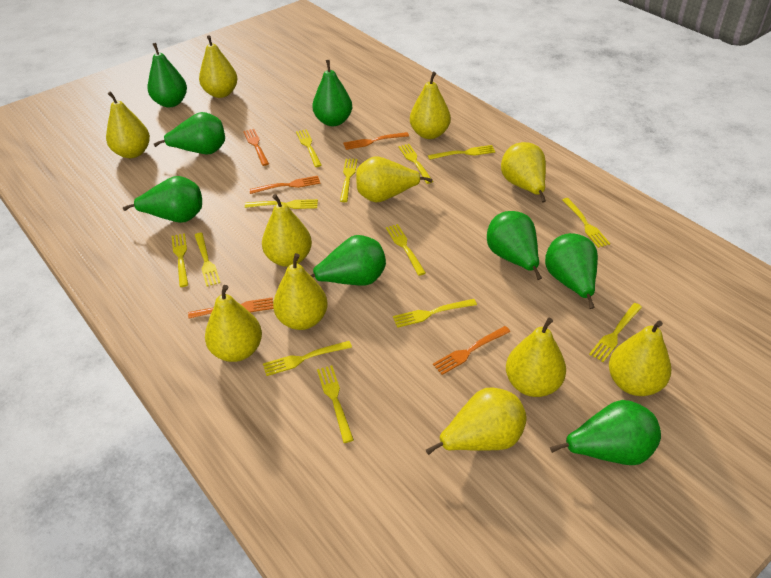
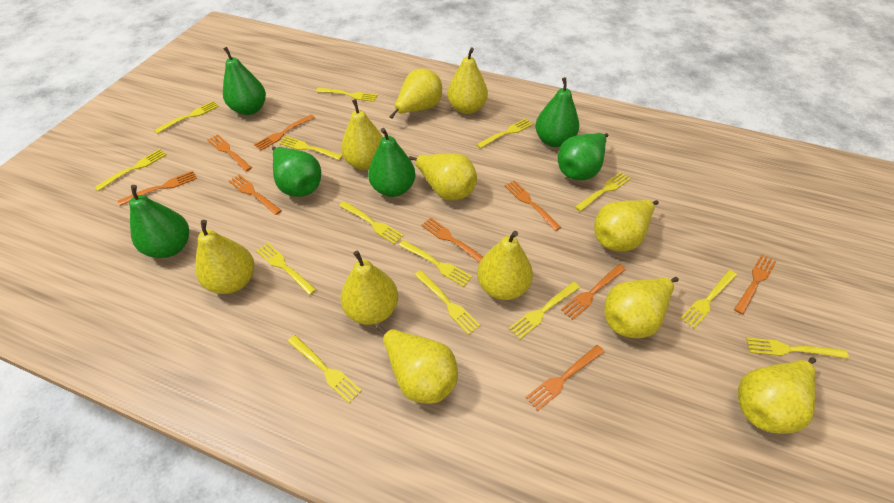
green pear: [123,176,202,223] [147,43,187,107] [154,112,225,155] [310,235,386,286] [312,60,352,126] [487,211,542,280] [545,233,598,309] [550,400,661,465] = 8 -> [129,185,189,258] [223,47,266,115] [272,146,321,197] [368,128,415,197] [535,77,579,147] [558,133,609,180] = 6
orange fork: [188,298,274,318] [243,129,269,166] [249,176,320,194] [343,132,409,150] [433,326,510,375] = 5 -> [118,171,197,206] [207,134,252,171] [229,175,282,215] [254,114,315,150] [421,218,483,263] [505,180,561,231] [525,345,604,411] [561,264,626,320] [734,254,777,315] = 9
yellow fork: [172,233,188,287] [195,232,220,286] [245,199,318,209] [263,341,352,376] [296,129,322,167] [317,365,354,443] [340,159,357,202] [386,224,426,276] [393,299,477,328] [398,144,433,184] [428,145,495,160] [562,198,610,248] [589,303,642,362] = 13 -> [94,149,167,191] [154,101,219,134] [256,243,317,295] [280,136,343,160] [287,335,362,403] [316,88,378,102] [339,201,404,245] [398,240,472,287] [415,270,480,335] [476,118,533,149] [509,282,580,339] [575,172,630,212] [680,270,737,328] [746,337,849,359] = 14

